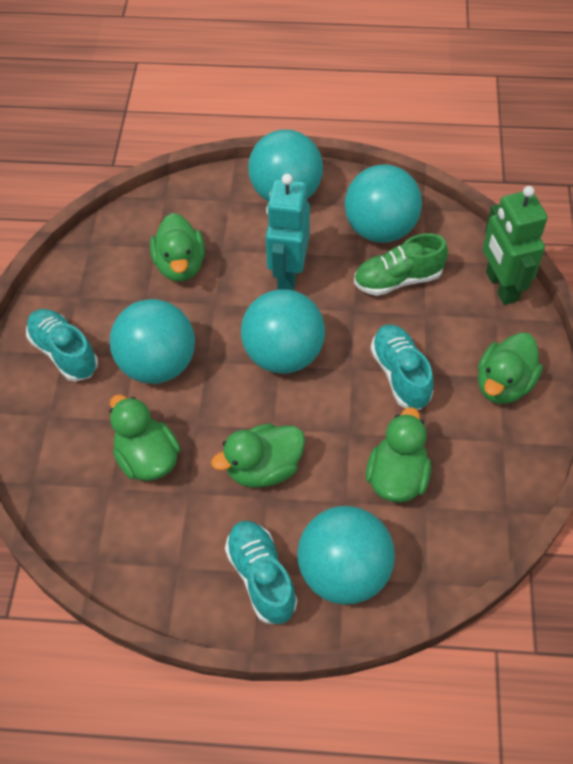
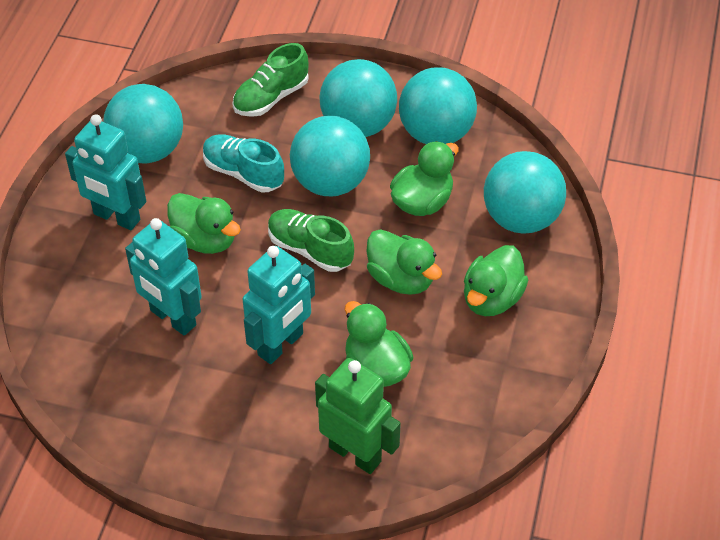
green shoe: [354,233,448,296] = 1 -> [232,43,309,117] [268,209,354,272] = 2
turquoise robot: [266,174,310,290] = 1 -> [65,114,146,230] [125,218,202,336] [242,246,315,364] = 3
turquoise shoe: [26,309,98,381] [225,521,297,624] [371,324,434,410] = 3 -> [203,134,284,193] = 1

